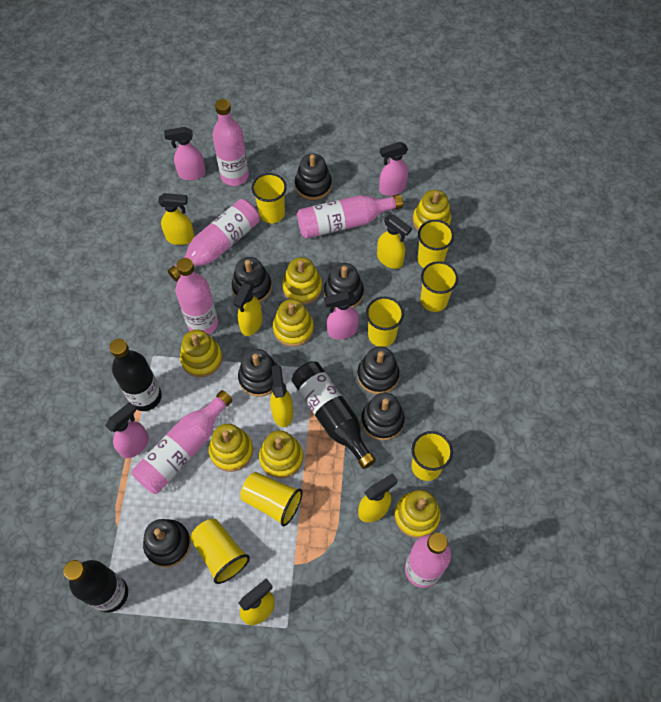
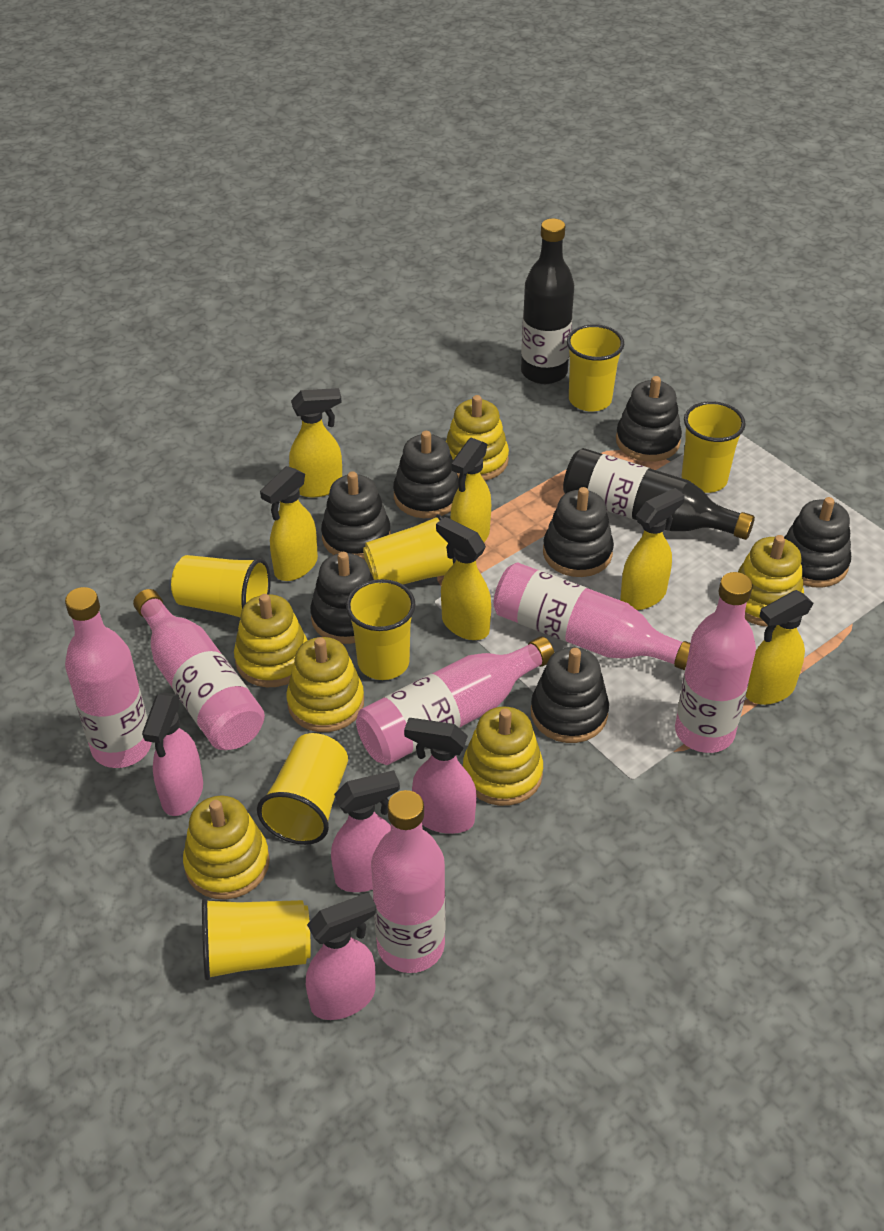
black bottle: [63,560,128,613] [109,339,162,411] [292,361,376,469] = 3 -> [521,218,574,384] [563,448,755,540] = 2
yellow stacking toy: [180,330,222,377] [209,424,253,472] [259,430,303,479] [273,299,314,347] [282,257,322,305] [394,490,441,538] [413,190,451,231] = 7 -> [183,795,270,900] [234,594,308,687] [286,637,364,732] [446,395,509,481] [463,707,543,806] [738,535,804,626] = 6

